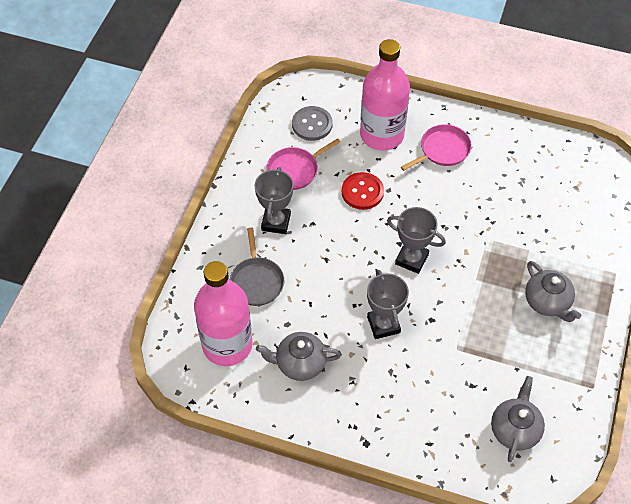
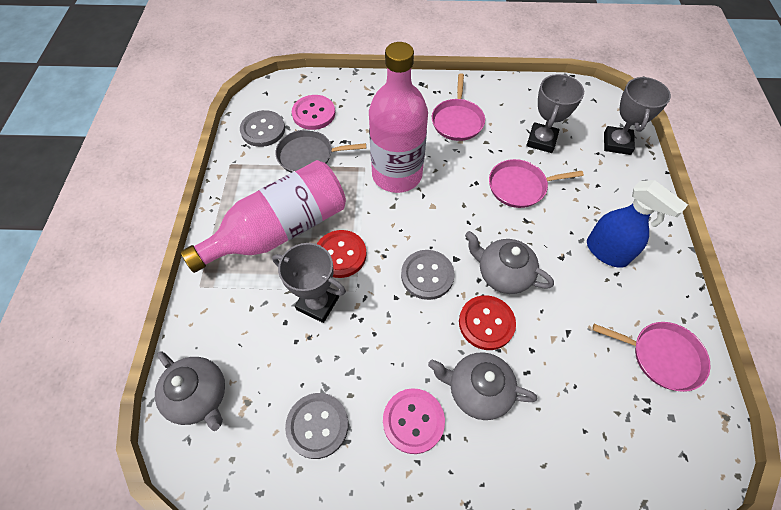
blue spray bottle: none = 0 -> [587,180,688,268] = 1
grey button: [292,106,332,141] = 1 -> [240,110,285,147] [285,393,349,459] [401,250,454,300] = 3
pink button: none = 0 -> [292,95,335,130] [383,388,445,454] = 2
pink pan: [267,138,340,190] [401,124,472,171] = 2 -> [432,73,485,141] [489,159,584,208] [592,322,711,392] = 3
red button: [342,172,384,210] = 1 -> [317,230,367,278] [459,295,516,350] = 2

